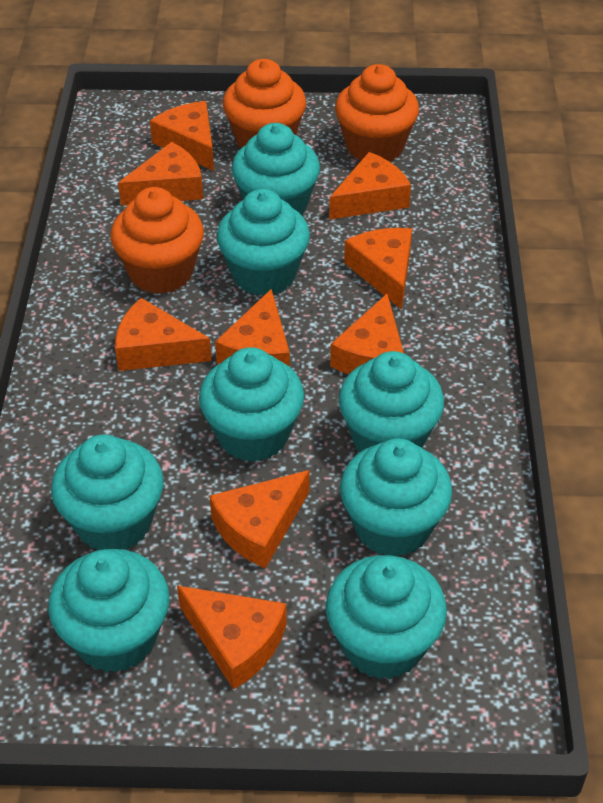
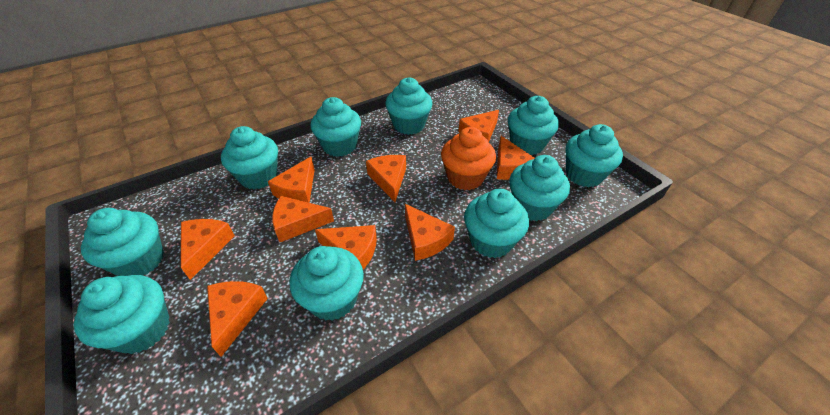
orange cupcake: [111,187,204,294] [223,59,306,148] [335,64,419,161] = 3 -> [441,127,496,190] = 1
turquoise cupcake: [49,549,170,673] [51,434,163,550] [199,347,304,462] [216,189,310,296] [232,123,320,216] [326,555,447,679] [338,351,444,452] [340,438,452,557] = 8 -> [74,275,170,354] [81,208,164,276] [221,126,278,189] [290,246,364,321] [311,97,361,157] [385,77,433,135] [464,189,529,258] [508,96,559,155] [509,155,570,221] [566,124,623,187] = 10

